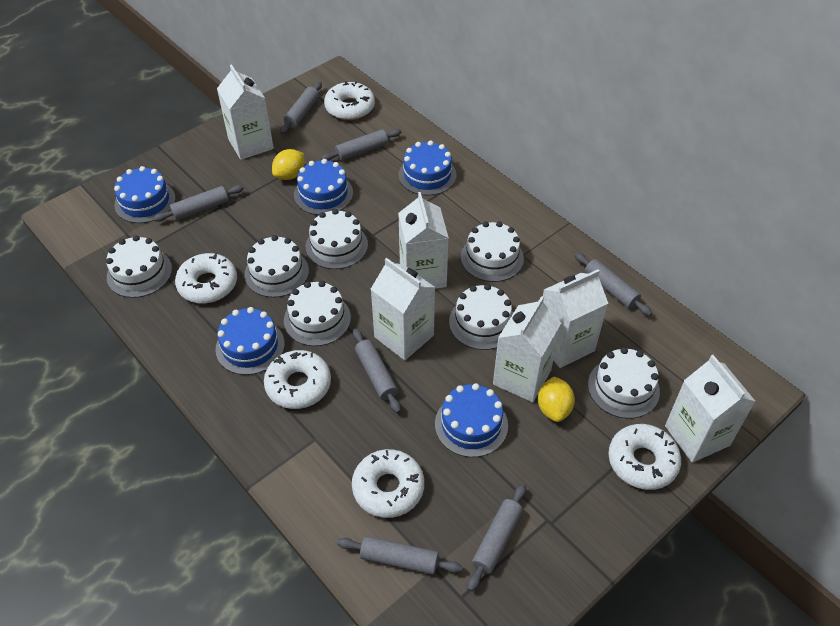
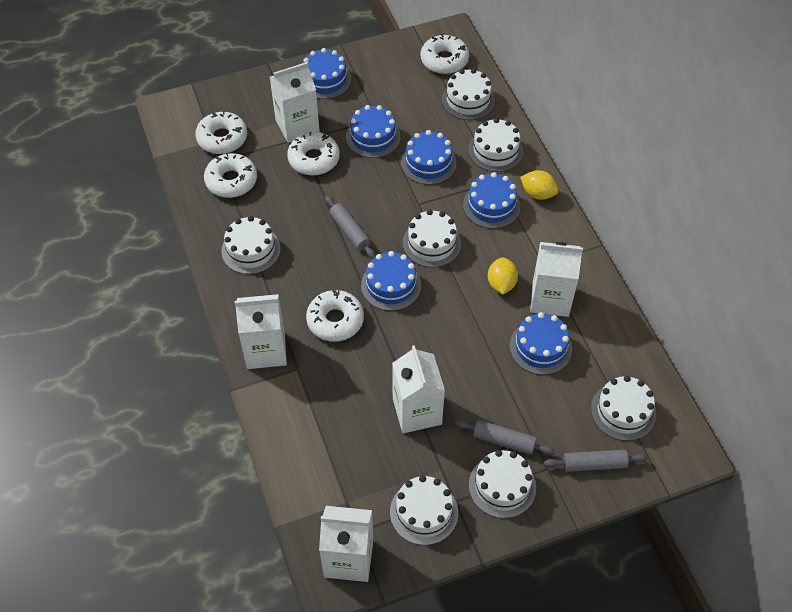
blue cake: [114,166,175,223] [216,307,285,375] [294,159,353,215] [398,140,456,196] [435,383,508,457] = 5 -> [303,48,351,99] [346,105,401,158] [361,251,421,311] [401,130,457,185] [463,172,520,229] [510,312,572,375] = 6
grey rolling pin: [153,185,244,222] [280,82,322,134] [321,129,401,161] [337,536,462,575] [353,328,401,413] [468,484,526,592] [575,253,652,316] = 7 -> [325,196,376,259] [455,419,555,455] [544,450,648,472] = 3
white carton: [217,65,274,160] [371,258,435,360] [398,192,449,289] [493,296,561,402] [543,269,608,368] [665,355,756,463] = 6 -> [235,294,287,369] [270,62,320,143] [319,506,373,582] [392,345,445,433] [530,242,583,317] = 5

